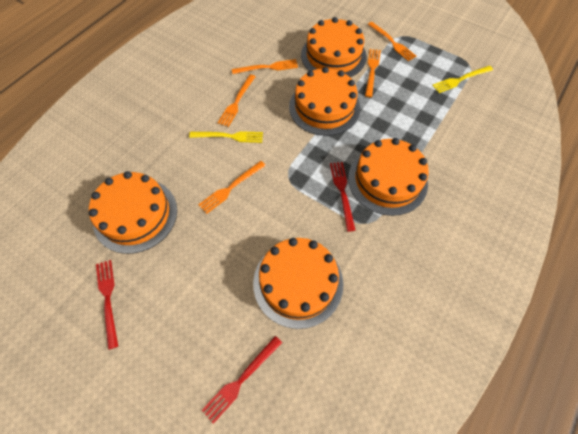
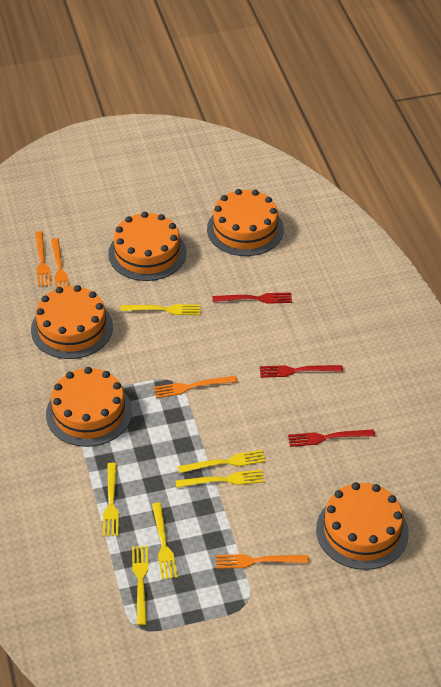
orange fork: [198,161,266,214] [218,74,256,127] [232,59,298,74] [365,49,381,97] [368,22,417,61] = 5 -> [35,231,52,287] [51,238,69,288] [153,376,237,398] [216,554,309,569] = 4
yellow fork: [189,131,263,143] [432,66,493,93] = 2 -> [103,463,119,537] [120,304,200,315] [132,545,148,625] [152,502,178,580] [175,470,264,488] [178,450,266,473] = 6

